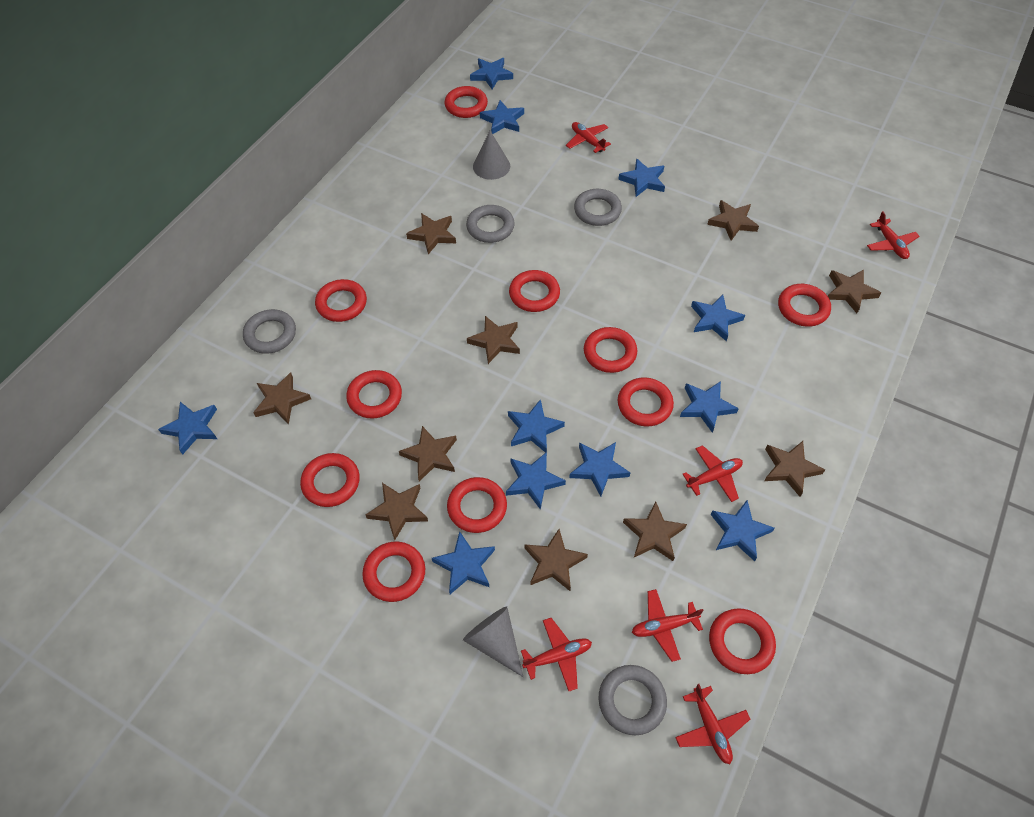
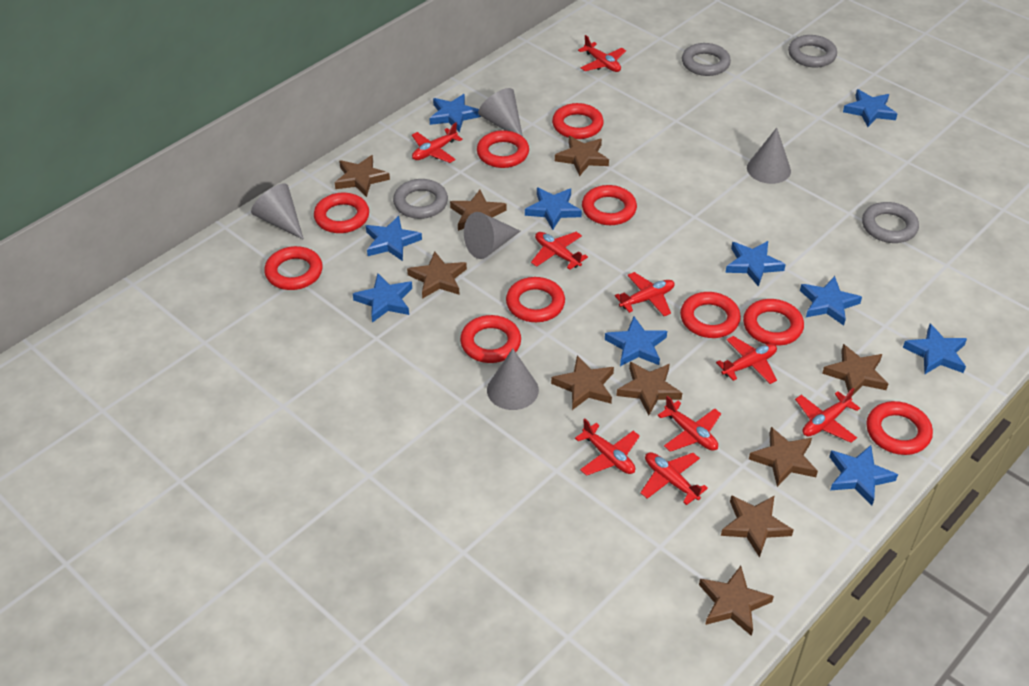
blue star: [158,402,217,455] [432,531,495,594] [470,58,513,89] [480,100,524,134] [506,452,566,510] [508,399,565,453] [569,442,630,496] [618,158,665,197] [680,381,739,433] [691,294,745,341] [711,500,775,561] = 11 -> [353,273,412,323] [366,216,422,261] [429,94,481,132] [525,187,582,230] [605,317,667,366] [725,241,786,287] [800,276,862,326] [829,445,898,505] [843,89,897,127] [903,324,967,375] = 10
grey cone: [463,606,523,677] [473,131,510,180] = 2 -> [251,183,304,240] [464,212,520,259] [478,88,523,137] [487,349,539,410] [747,128,791,184] = 5
red plane: [521,618,592,691] [566,122,611,153] [632,589,704,662] [675,684,750,764] [682,445,743,502] [867,211,920,259] = 6 -> [412,123,463,163] [531,232,588,270] [575,418,640,476] [578,35,626,72] [615,272,674,316] [640,452,708,505] [657,396,721,452] [716,336,777,384] [795,388,860,443] = 9
red ring: [300,453,360,507] [315,279,367,322] [346,370,402,419] [362,542,425,602] [445,86,488,118] [447,477,507,533] [509,270,560,312] [584,327,637,373] [618,377,674,426] [709,608,776,674] [778,284,831,327] = 11 -> [264,246,323,290] [314,193,369,233] [460,315,521,363] [477,130,529,168] [506,277,565,322] [552,103,604,139] [582,185,637,225] [680,292,741,338] [743,299,804,346] [866,401,933,455] = 10

